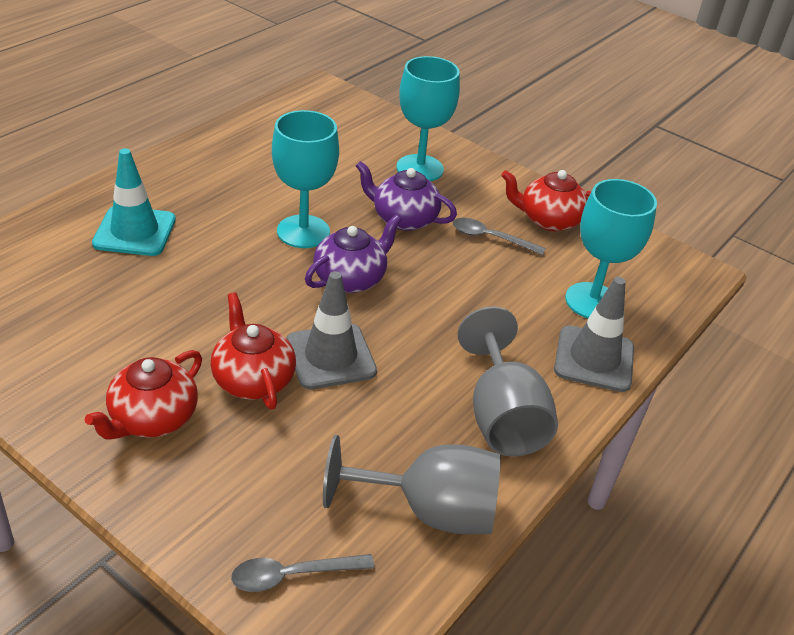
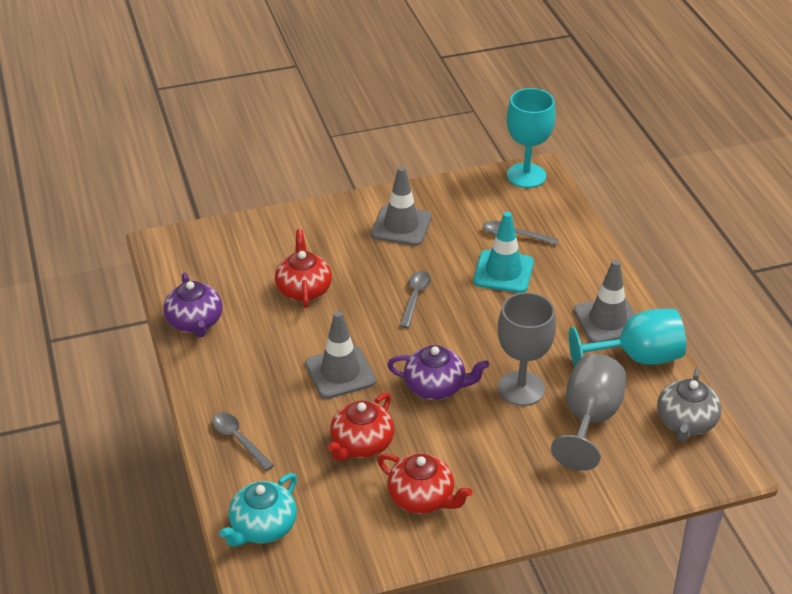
grey spoon: [231,554,374,592] [453,218,545,255] = 2 -> [212,412,274,471] [400,271,431,328] [483,221,559,245] = 3
grey teapot: none = 0 -> [657,368,722,442] = 1
grey traffic cone: [286,271,377,389] [554,277,634,392] = 2 -> [305,311,376,399] [371,166,432,246] [574,260,635,343] = 3
turquoise goblet: [272,110,339,248] [396,56,460,181] [565,179,657,318] = 3 -> [507,88,555,188] [569,309,686,367] = 2
turquoise teapot: none = 0 -> [219,473,297,547] = 1

